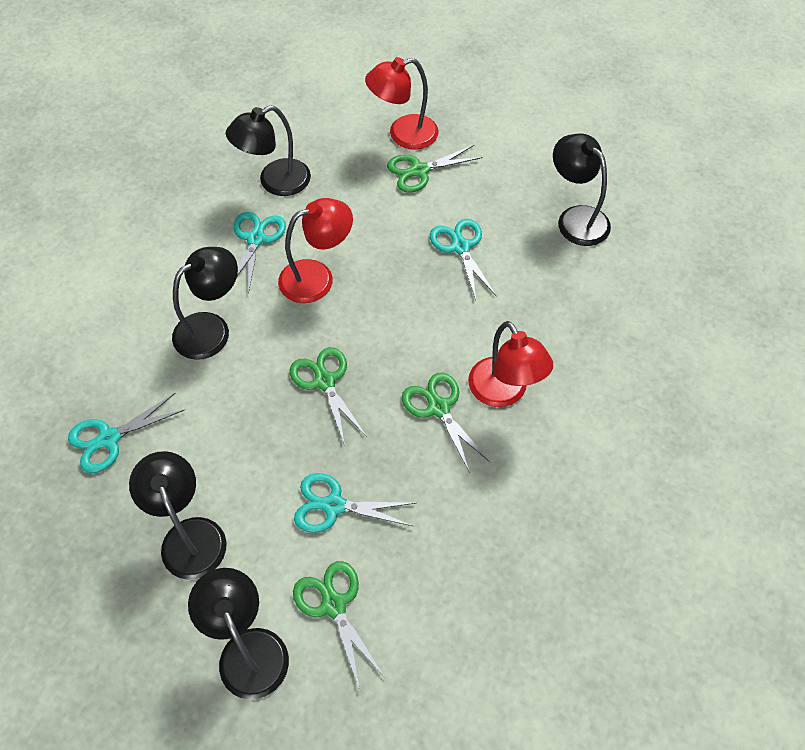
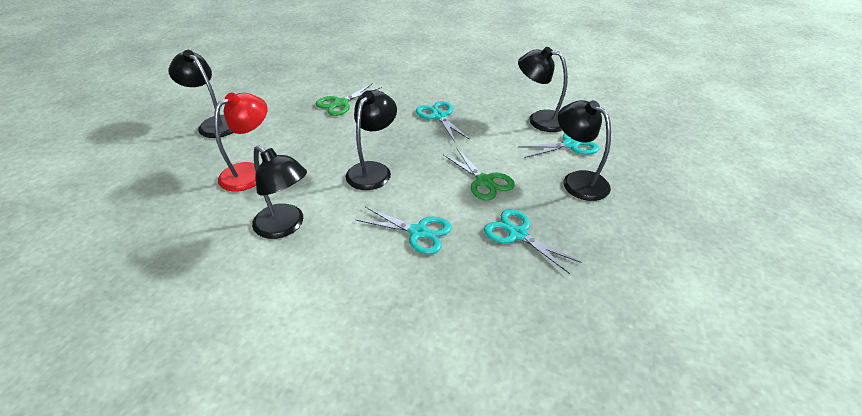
green scissors: [290,347,367,446] [293,561,385,690] [387,145,483,193] [402,373,491,473] = 4 -> [316,83,382,116] [443,148,515,200] = 2
red lamp: [278,198,353,303] [365,57,439,150] [468,321,553,407] = 3 -> [214,92,267,191] = 1

